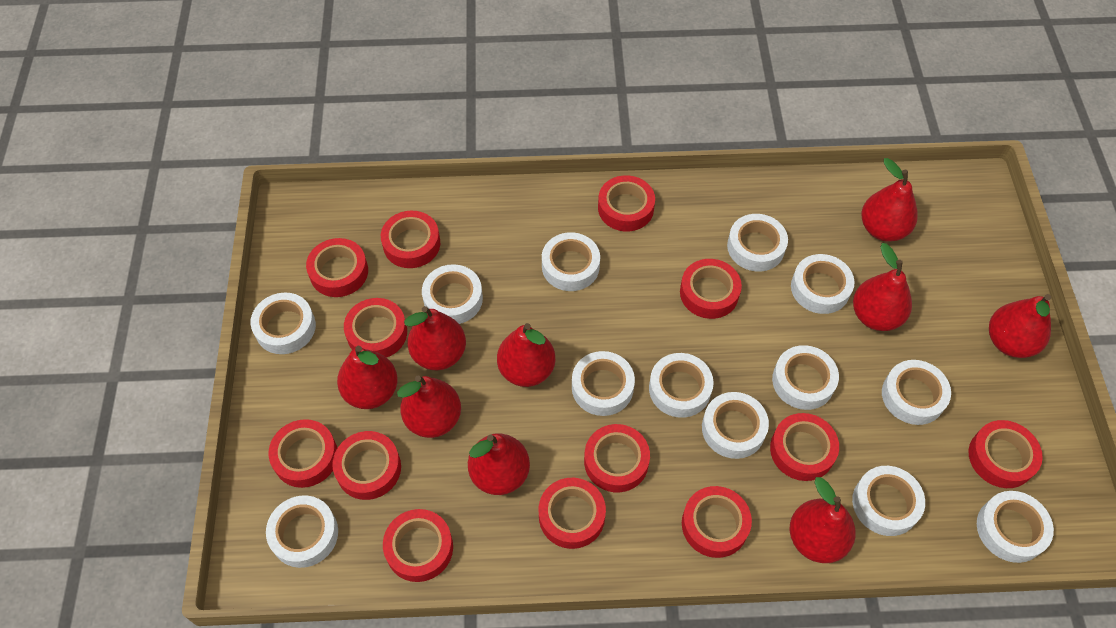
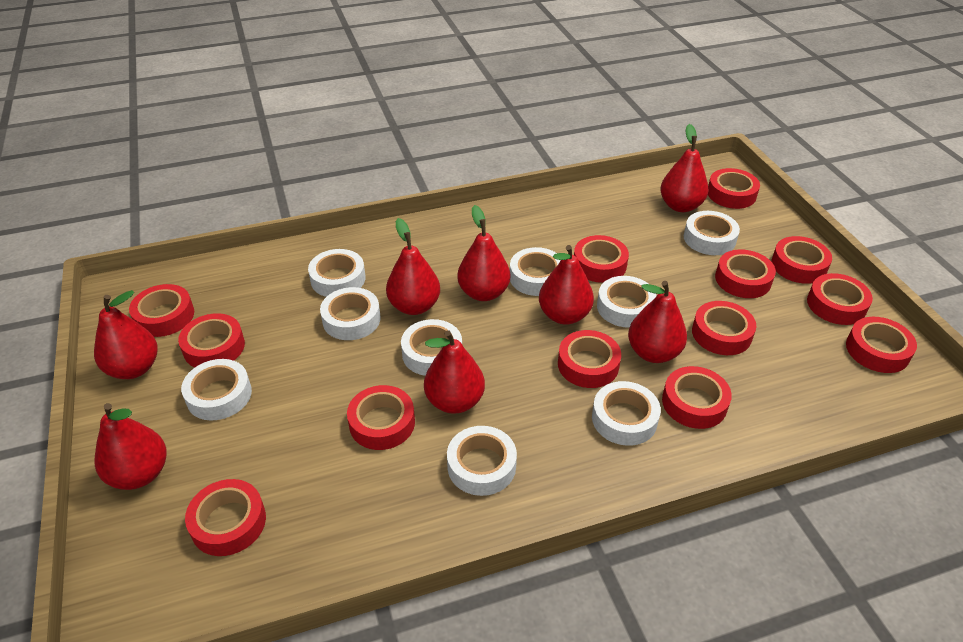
red pear: [337,346,398,409] [397,375,461,438] [404,306,466,370] [468,433,530,495] [497,323,555,387] [790,477,855,563] [853,243,912,331] [862,158,918,242] [989,294,1051,358] = 9 -> [94,290,158,379] [94,403,167,490] [386,218,440,315] [424,330,485,414] [457,205,510,301] [539,245,594,325] [628,281,687,363] [660,124,709,212] = 8
white tape: [250,293,316,354] [266,496,338,568] [422,264,483,324] [542,232,600,291] [572,351,635,416] [649,353,714,418] [702,392,769,459] [727,214,788,271] [772,345,839,410] [791,254,855,314] [852,466,925,536] [882,360,951,425] [977,491,1054,563] = 13 -> [181,359,252,420] [308,249,366,297] [320,287,381,340] [401,319,462,376] [447,426,517,496] [510,247,561,296] [592,381,661,446] [597,276,657,328] [684,211,740,255] = 9

